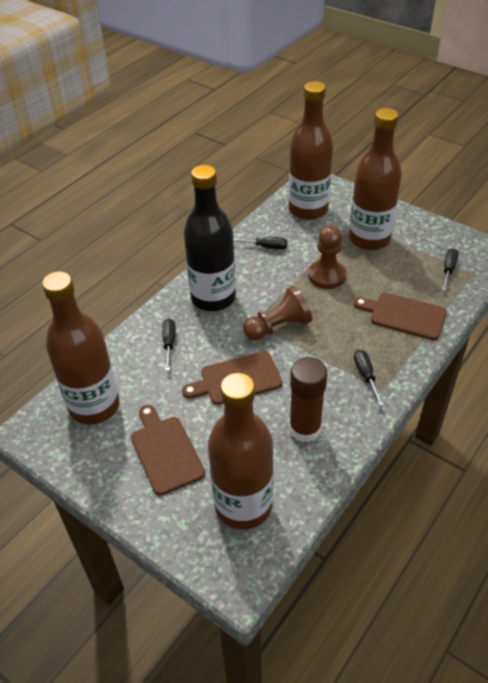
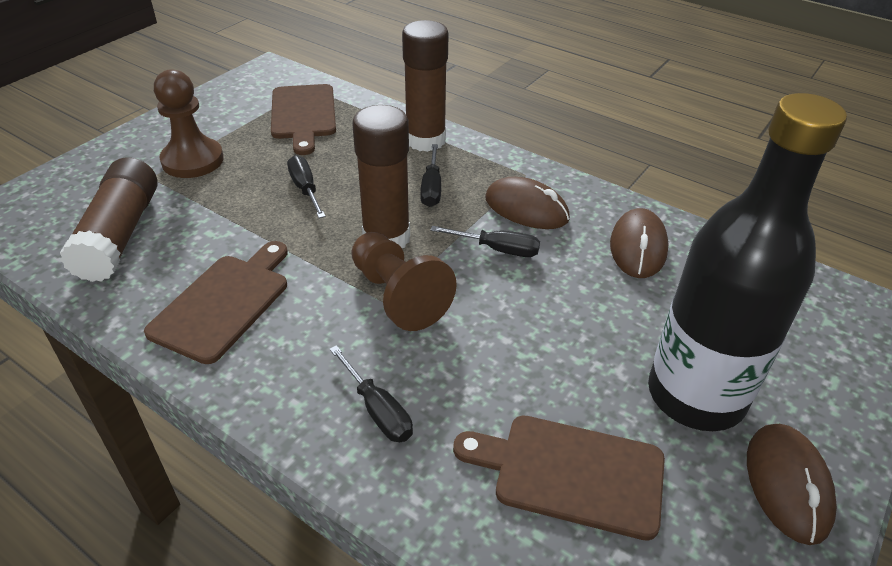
brown bottle: [42,271,120,425] [208,373,273,530] [288,81,333,220] [349,108,402,251] = 4 -> none = 0
brown glue stick: [289,357,327,442] = 1 -> [60,157,158,282] [352,105,410,248] [402,20,449,152] = 3
brown mouse: none = 0 -> [485,177,570,229] [610,208,669,278] [747,424,837,545] = 3

